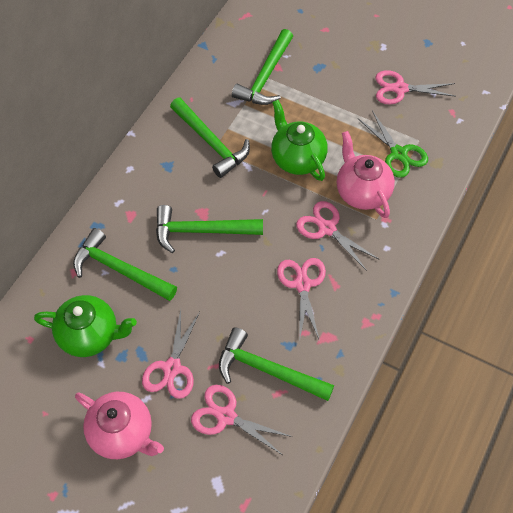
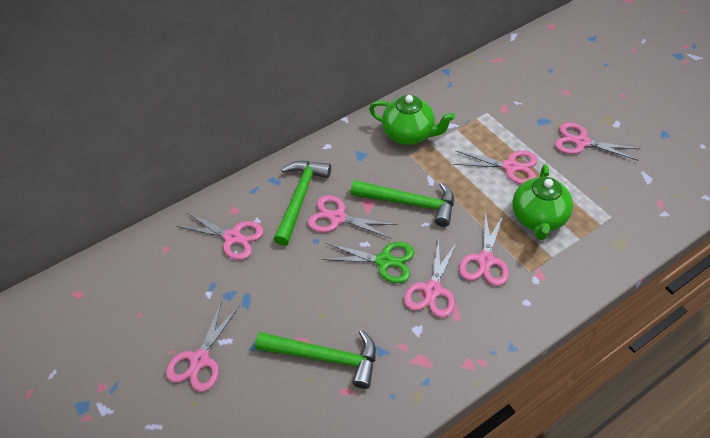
green hammer: [73,228,177,301] [156,205,263,253] [170,98,250,178] [219,327,334,401] [232,29,293,105] = 5 -> [255,330,376,389] [274,161,331,246] [351,180,454,227] = 3
pink scissors: [142,310,200,399] [191,385,292,455] [277,258,326,342] [296,201,380,271] [375,70,456,105] = 5 -> [166,300,239,392] [176,212,263,260] [308,195,397,239] [404,238,458,318] [453,151,538,184] [459,210,509,286] [555,122,640,161] = 7
pink teapot: [75,392,164,459] [337,131,395,218] = 2 -> none = 0

